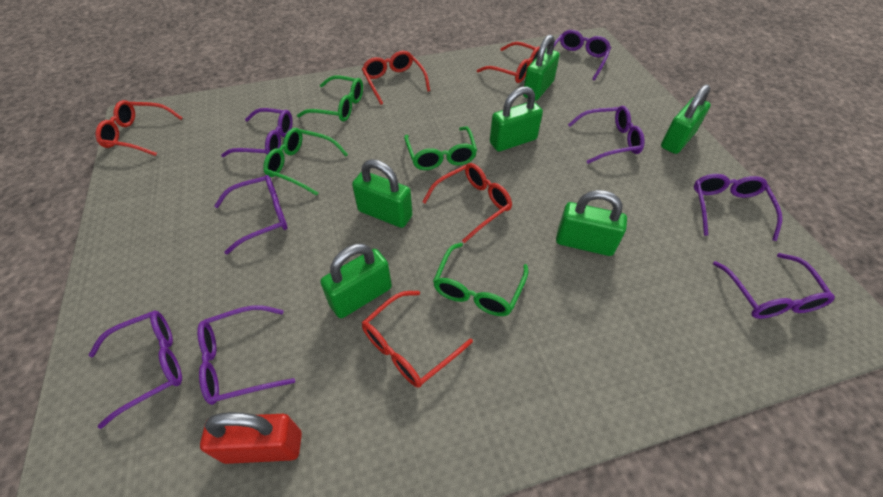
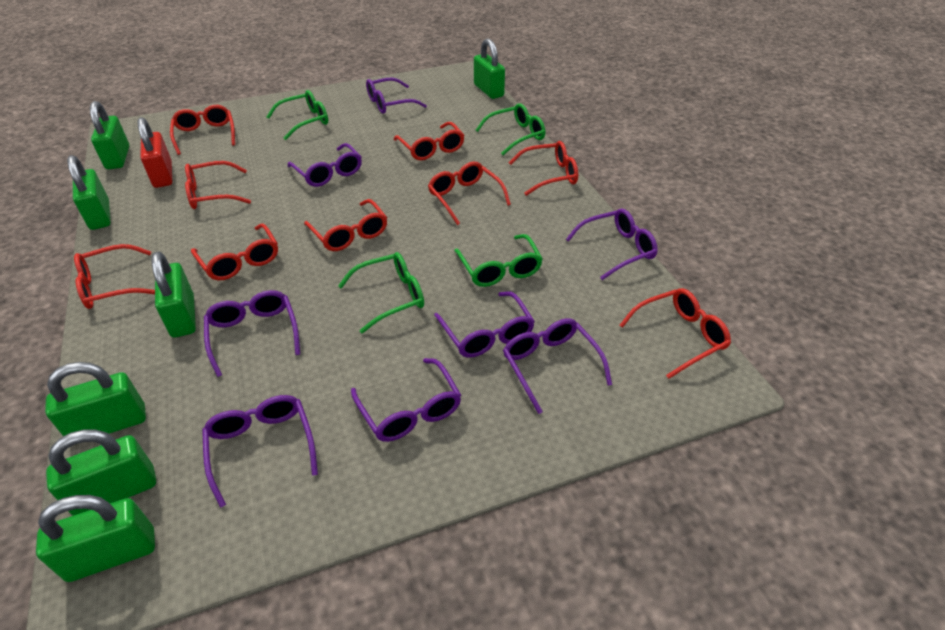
green padlock: [320,243,392,318] [352,159,412,228] [490,86,543,152] [523,35,560,101] [556,190,627,256] [661,84,711,154] = 6 -> [36,495,155,582] [45,362,146,436] [46,429,156,516] [67,155,111,230] [90,101,129,169] [151,252,196,338] [474,38,505,99] = 7
red glasses: [96,100,183,156] [362,51,430,105] [362,291,473,388] [422,163,512,243] [477,42,540,83] = 5 -> [74,244,155,309] [170,105,235,155] [185,161,251,209] [191,223,278,280] [304,199,387,251] [394,122,465,160] [428,161,511,225] [509,141,578,196] [620,288,731,379] = 9

